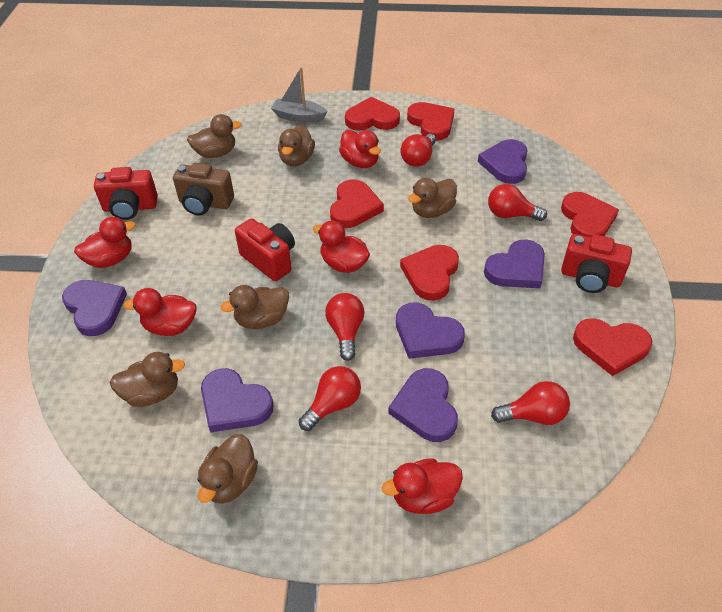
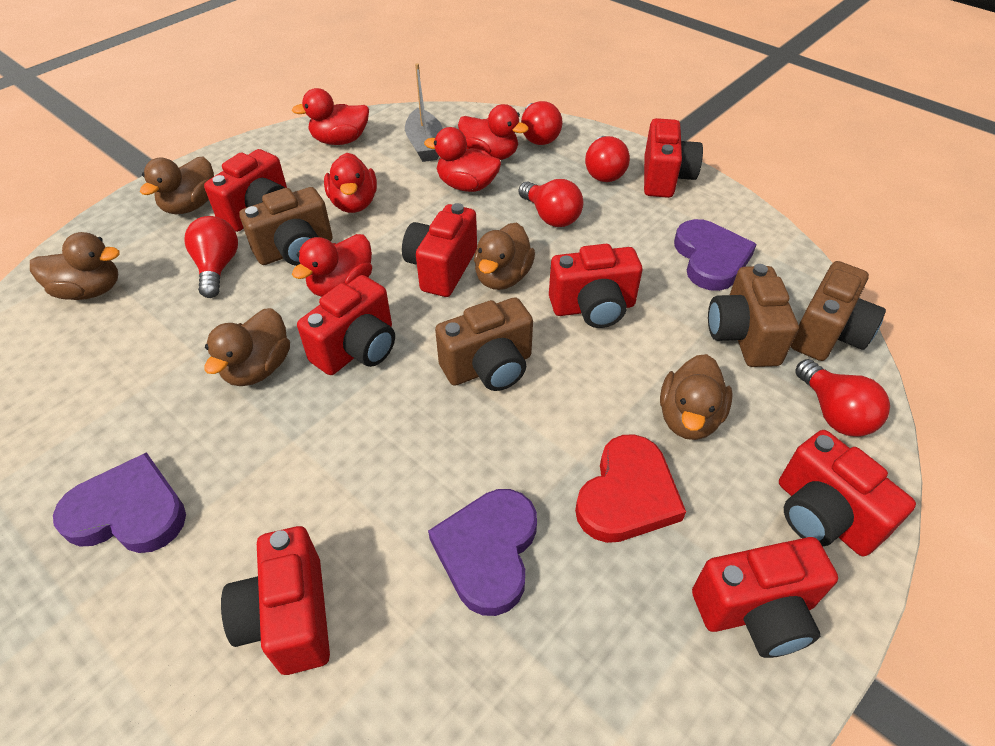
brown camera: [173,162,234,215] = 1 -> [239,187,333,266] [435,297,533,391] [708,264,799,367] [791,261,886,361] = 4
brown duck: [109,352,185,407] [187,114,241,158] [197,434,258,504] [220,285,289,329] [278,125,315,166] [408,178,457,218] = 6 -> [30,232,120,300] [140,156,214,214] [204,308,290,386] [474,223,535,290] [660,354,733,440] = 5
purple heart: [62,280,127,336] [201,368,274,432] [388,368,458,442] [396,303,465,359] [478,139,528,184] [484,240,545,288] = 6 -> [53,452,186,553] [428,489,537,616] [674,219,757,291] = 3
red camera: [94,167,158,220] [235,218,295,281] [561,234,632,293] = 3 -> [204,149,287,232] [221,526,330,675] [297,275,395,375] [402,203,477,297] [549,244,642,328] [644,118,703,198] [692,537,838,658] [779,430,916,556] = 8
red heart: [330,179,384,228] [345,97,400,131] [400,245,459,301] [407,102,455,141] [561,192,619,237] [573,318,652,376] = 6 -> [575,434,686,543] = 1

